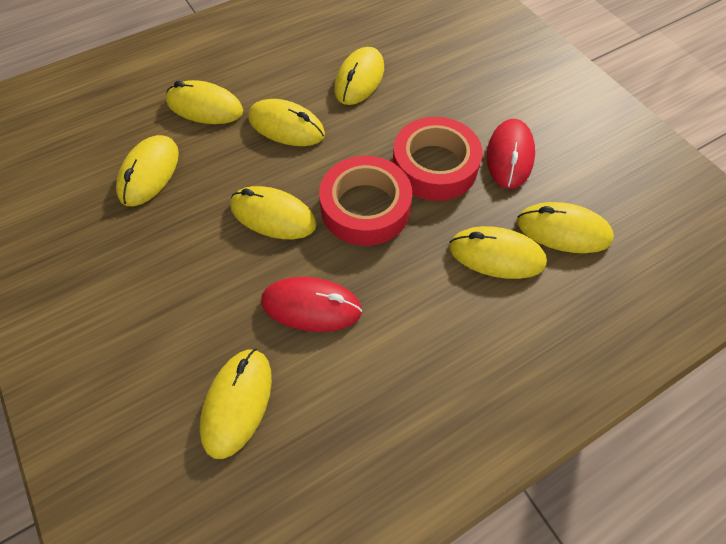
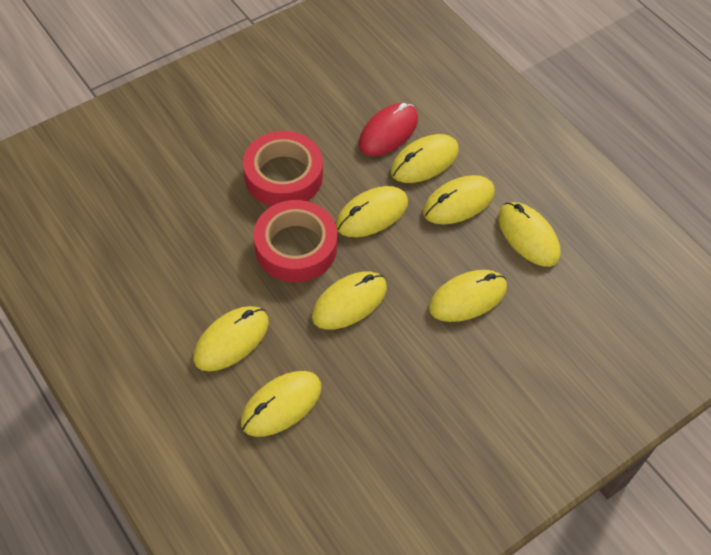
red mouse: [261,277,362,332] [487,119,535,189] = 2 -> [358,103,418,156] = 1

